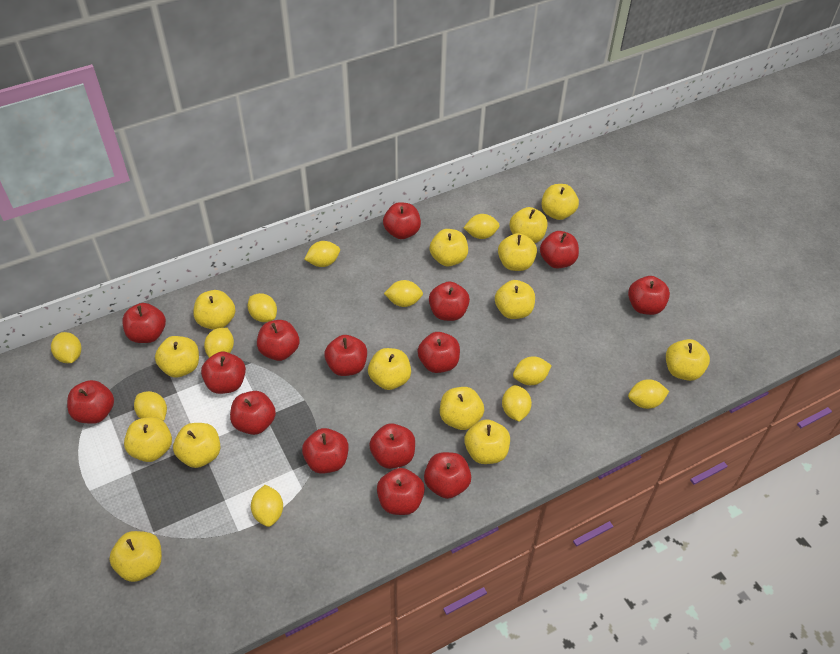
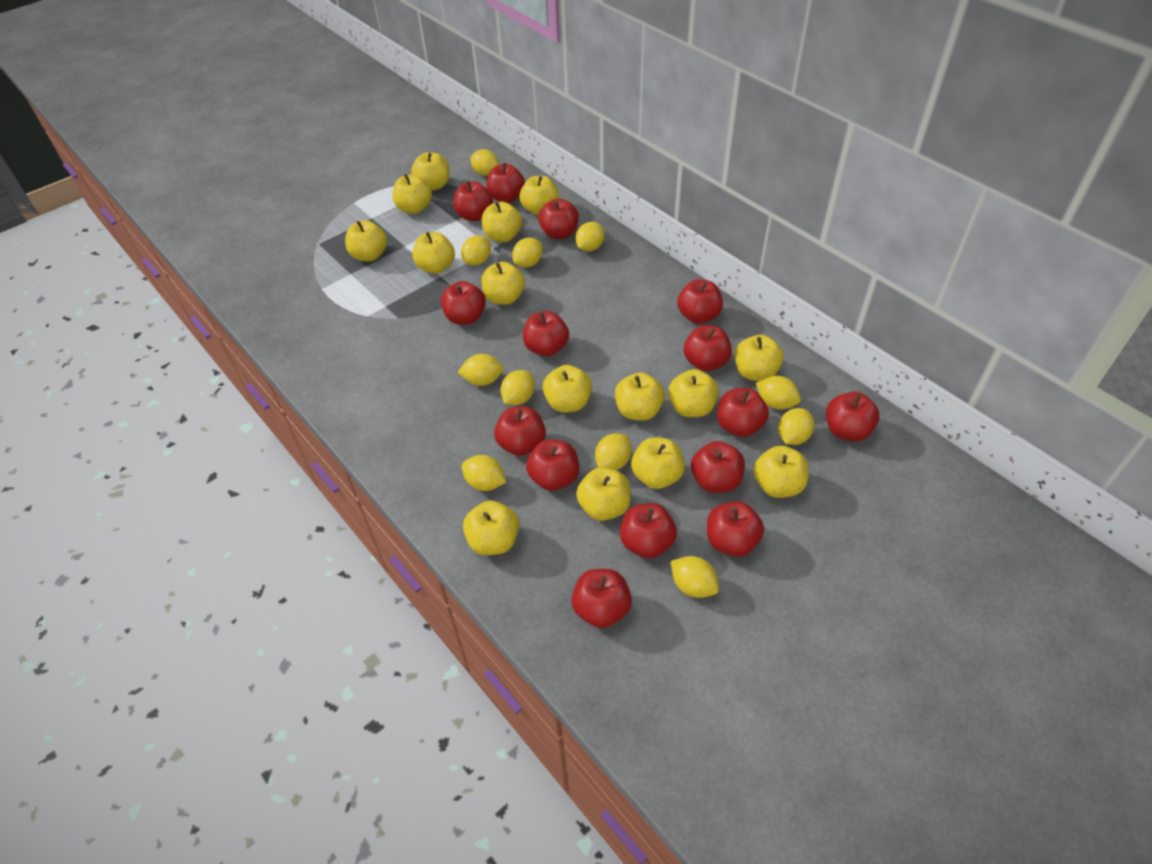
yellow apple: [109,531,162,582] [124,417,172,462] [155,336,199,378] [173,423,220,468] [193,290,236,330] [368,348,411,390] [430,229,468,266] [440,387,484,430] [464,419,510,464] [495,280,535,319] [498,233,537,271] [509,207,548,243] [541,184,579,220] [666,339,710,381] = 14 -> [345,220,387,262] [392,174,432,214] [411,152,449,191] [412,232,455,274] [463,501,519,555] [481,262,525,305] [482,202,522,242] [520,176,559,215] [543,365,592,412] [576,467,631,521] [615,372,665,421] [631,437,685,489] [668,369,719,417] [735,335,784,381] [753,446,809,498] = 15

